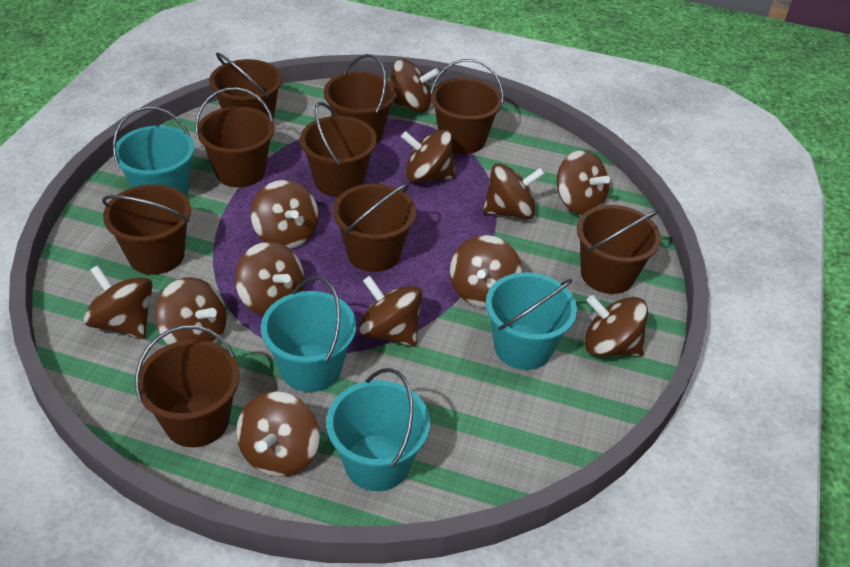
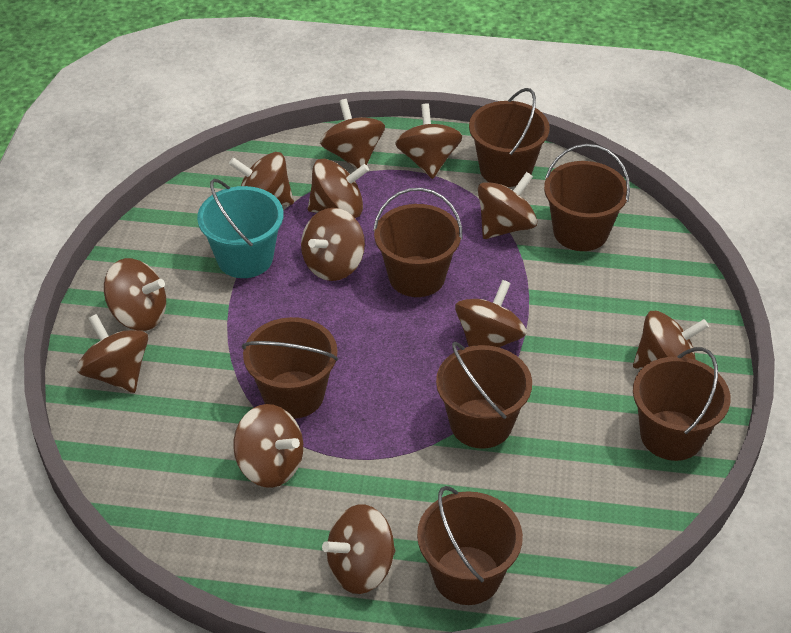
brown bucket: [102,184,191,275] [135,325,240,447] [195,87,274,187] [209,52,282,120] [300,102,377,197] [324,54,396,143] [333,183,416,272] [430,59,504,154] [577,205,661,294] = 9 -> [242,317,338,419] [373,188,463,297] [417,486,523,605] [436,342,532,449] [469,88,550,187] [544,144,630,251] [633,347,731,461] = 7
turquoise bucket: [113,107,195,197] [261,276,356,392] [326,368,430,491] [486,273,577,370] = 4 -> [197,179,284,278] = 1

